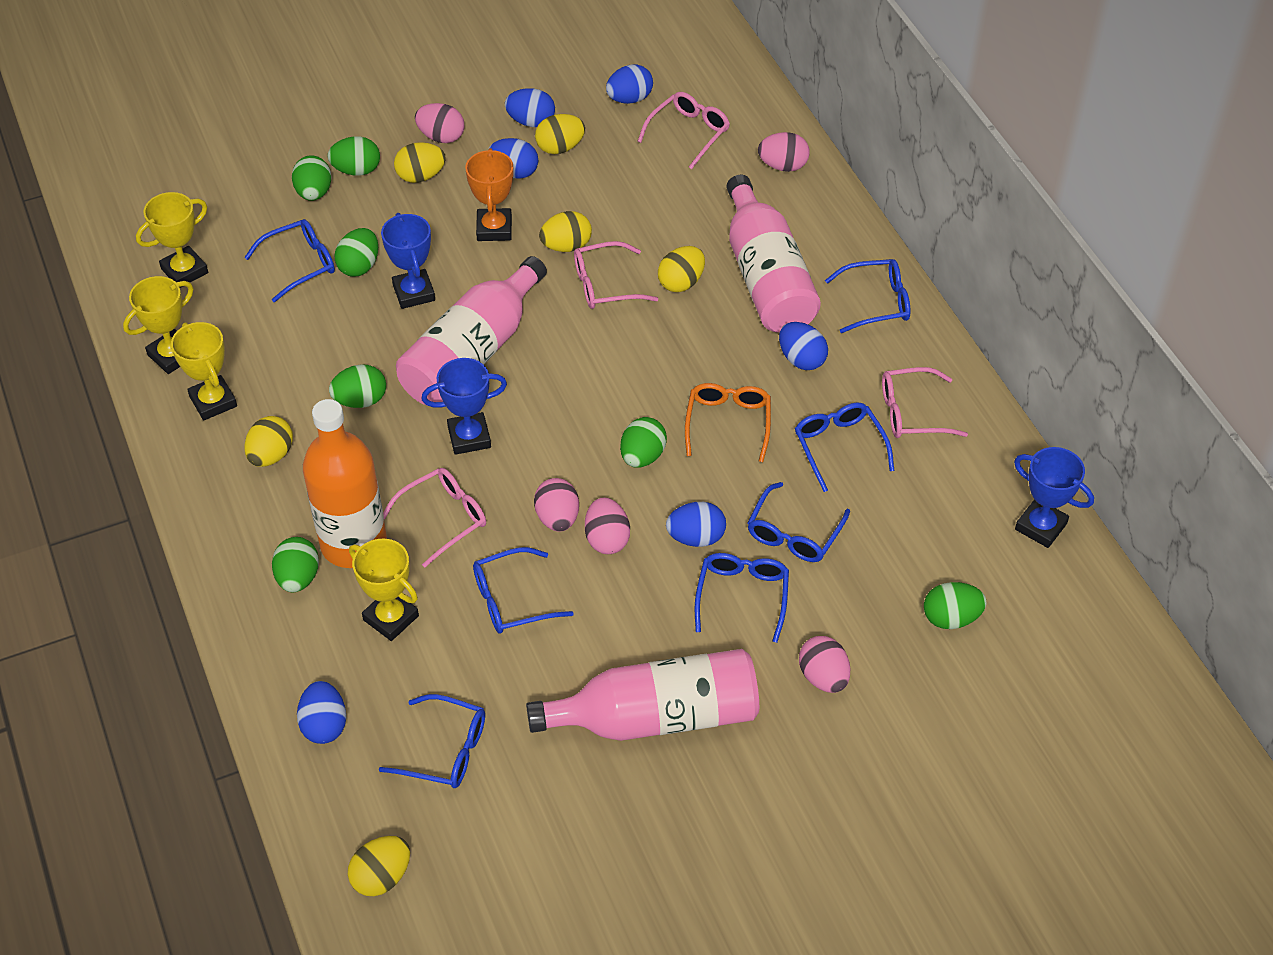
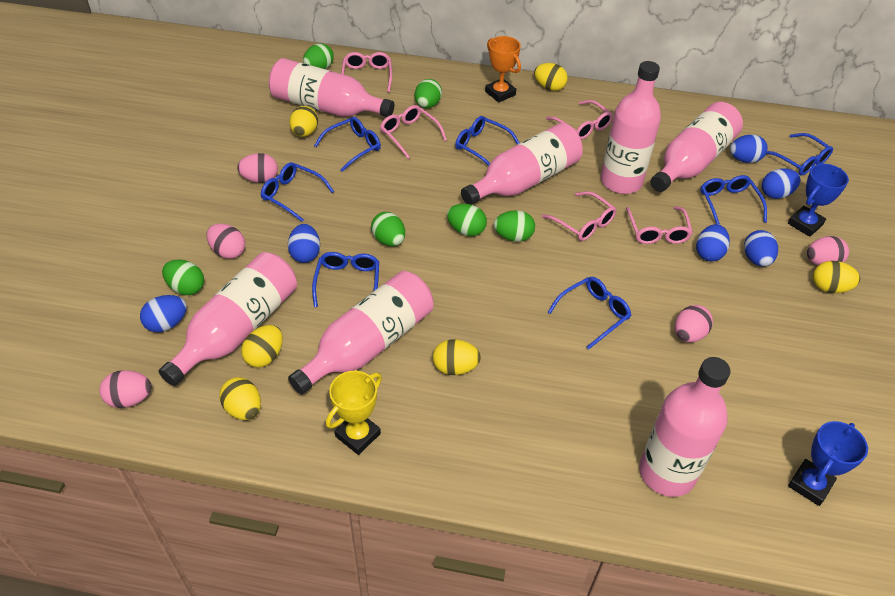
blue trophy: [381,213,435,309] [422,358,507,455] [1014,447,1094,548] = 3 -> [788,164,849,237] [788,421,868,506] = 2
green egg: [272,537,319,592] [292,155,331,201] [327,136,380,176] [329,364,386,408] [335,228,378,277] [620,417,667,468] [924,582,986,629] = 7 -> [162,259,204,295] [303,43,334,69] [371,212,405,246] [415,79,442,108] [447,204,487,236] [494,210,535,242] = 6
orange bottle: [303,399,387,568] = 1 -> none = 0
orange glasses: [685,383,771,462] = 1 -> none = 0
pink bottle: [396,256,547,405] [526,649,759,741] [727,175,821,333] = 3 -> [159,252,297,386] [269,58,394,117] [288,271,433,394] [461,123,583,205] [601,61,661,194] [639,357,730,497] [650,102,743,192] = 7
pink glasses: [383,468,486,568] [574,241,658,309] [637,92,730,169] [882,367,968,438] = 4 -> [341,52,392,93] [380,105,447,159] [542,191,616,241] [546,100,613,140] [626,206,693,244] = 5
yellow trophy: [123,276,194,374] [136,192,208,288] [171,322,237,420] [349,538,419,641] = 4 -> [326,371,382,455] = 1

